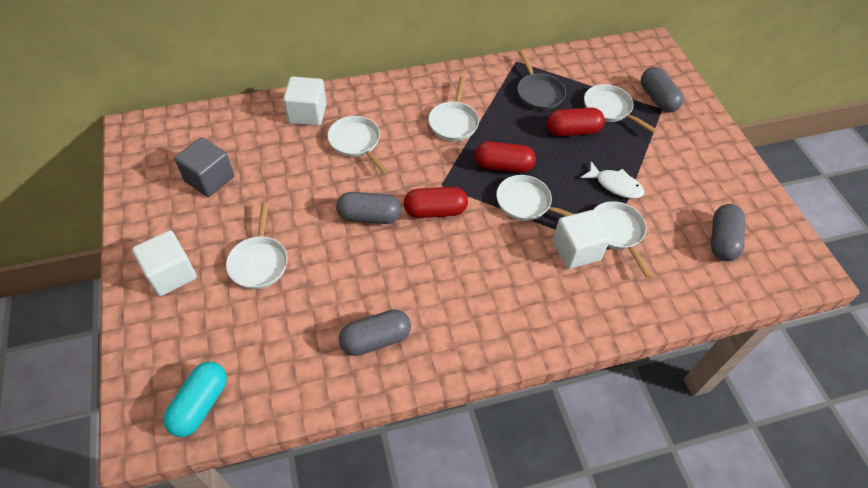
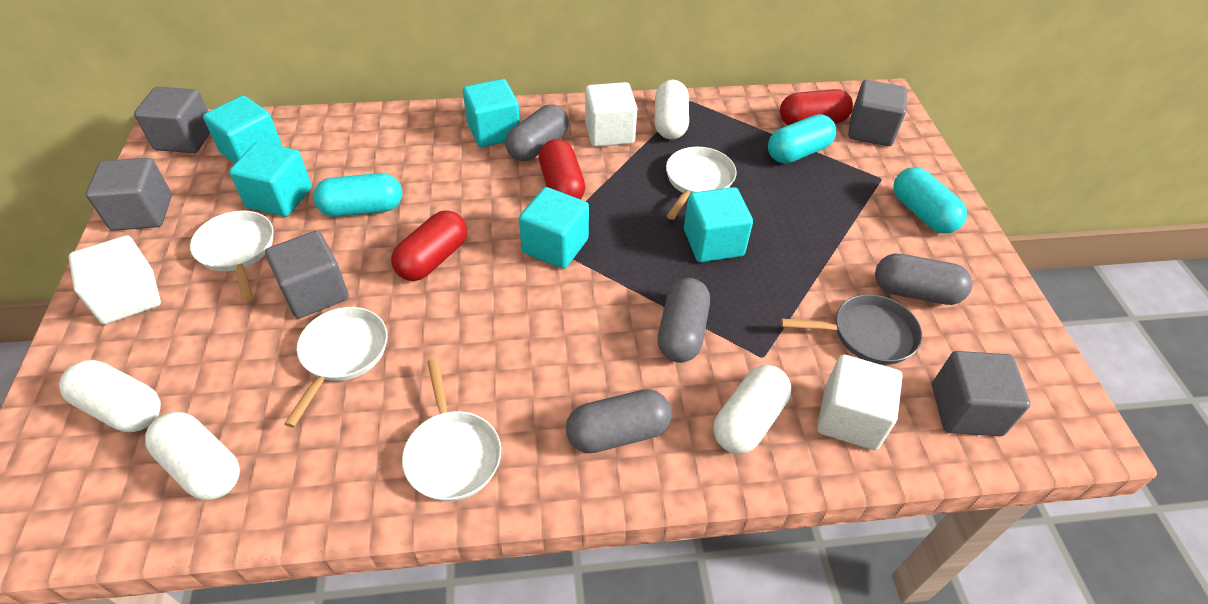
grey cube: [174,137,234,197] = 1 -> [86,158,172,231] [134,87,210,153] [265,231,349,319] [848,80,907,146] [932,351,1030,436] = 5
turquoise capsule: [163,362,227,437] = 1 -> [313,173,402,217] [768,114,836,164] [893,167,967,234] = 3
turquoise cube: none = 0 -> [203,96,283,164] [229,142,312,217] [463,79,520,147] [519,187,589,269] [684,187,753,262] = 5
white capsule: none = 0 -> [59,360,161,432] [145,411,240,500] [655,80,689,139] [713,365,791,454] = 4
white fish: [581,161,645,199] = 1 -> none = 0
white pan: [226,202,288,289] [327,116,388,174] [428,76,479,141] [496,175,573,221] [584,84,657,133] [593,201,652,278] = 6 -> [190,211,273,301] [284,307,387,427] [402,358,501,501] [666,147,737,220] = 4

